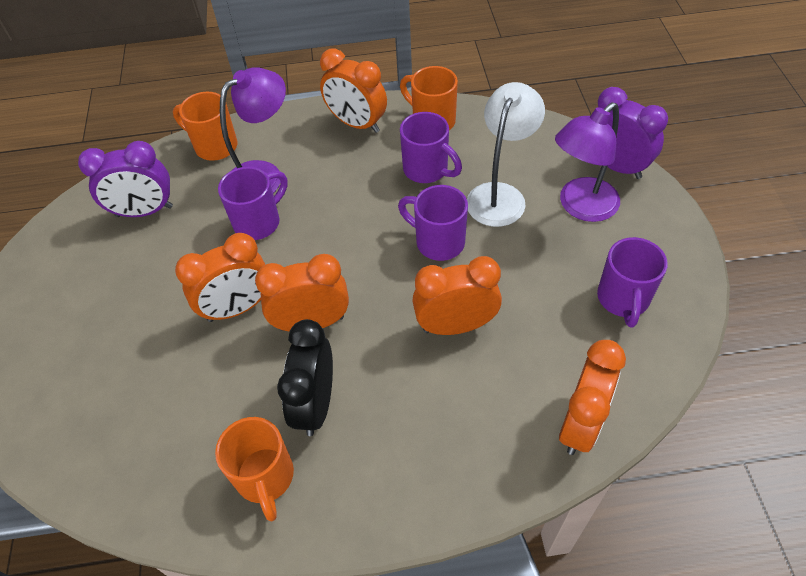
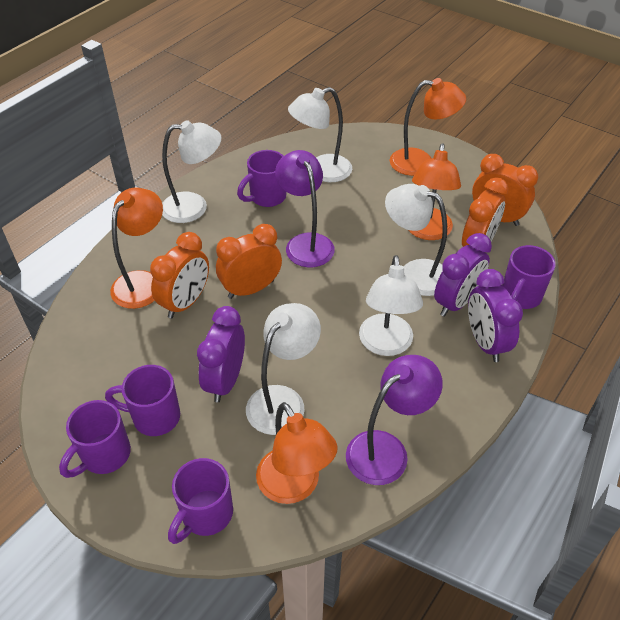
black clock: [277,319,333,436] = 1 -> none = 0
orange clock: [175,233,266,322] [255,254,349,332] [320,49,387,133] [412,256,502,335] [559,340,626,455] = 5 -> [150,232,209,318] [216,224,282,299] [462,177,508,247] [472,154,538,226] = 4
orange lamp: none = 0 -> [110,188,163,309] [256,402,338,504] [390,78,466,176] [409,143,461,240] = 4
orange mug: [173,92,238,161] [215,417,294,521] [400,66,458,130] = 3 -> none = 0
purple clock: [78,141,173,217] [598,87,668,179] = 2 -> [197,306,245,402] [434,233,492,316] [468,269,523,362] = 3
purple mug: [218,167,287,240] [398,185,468,261] [400,112,462,183] [597,237,668,328] = 4 -> [59,400,131,478] [105,365,180,436] [168,458,233,544] [237,150,286,207] [502,245,556,309] = 5
white lamp: [467,82,545,227] = 1 -> [162,120,221,223] [246,303,321,435] [288,87,352,182] [359,255,423,356] [385,184,447,296] = 5

